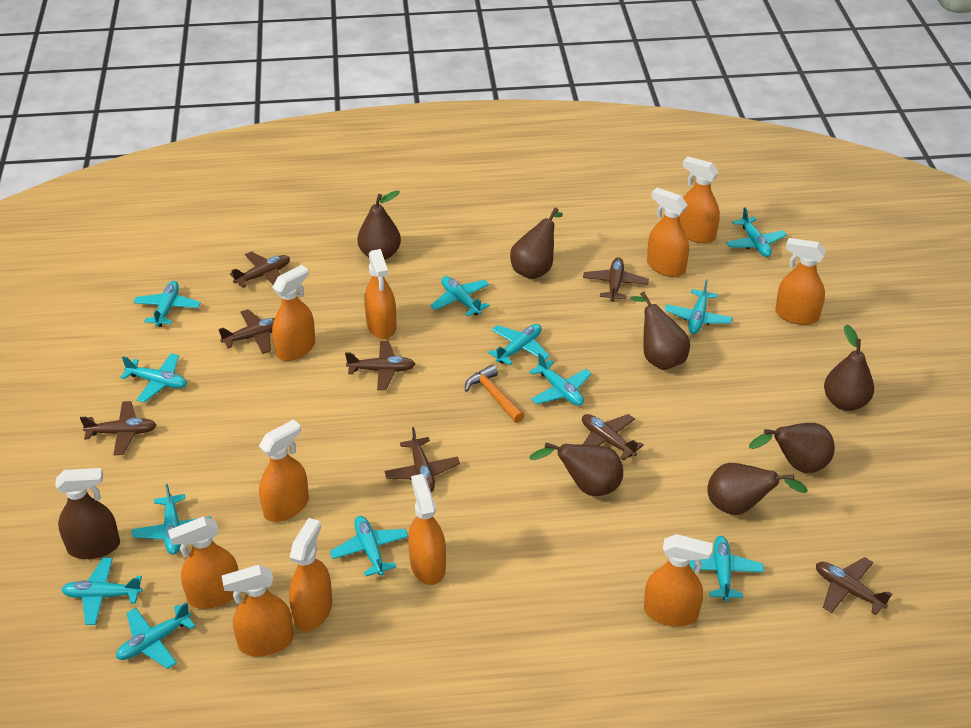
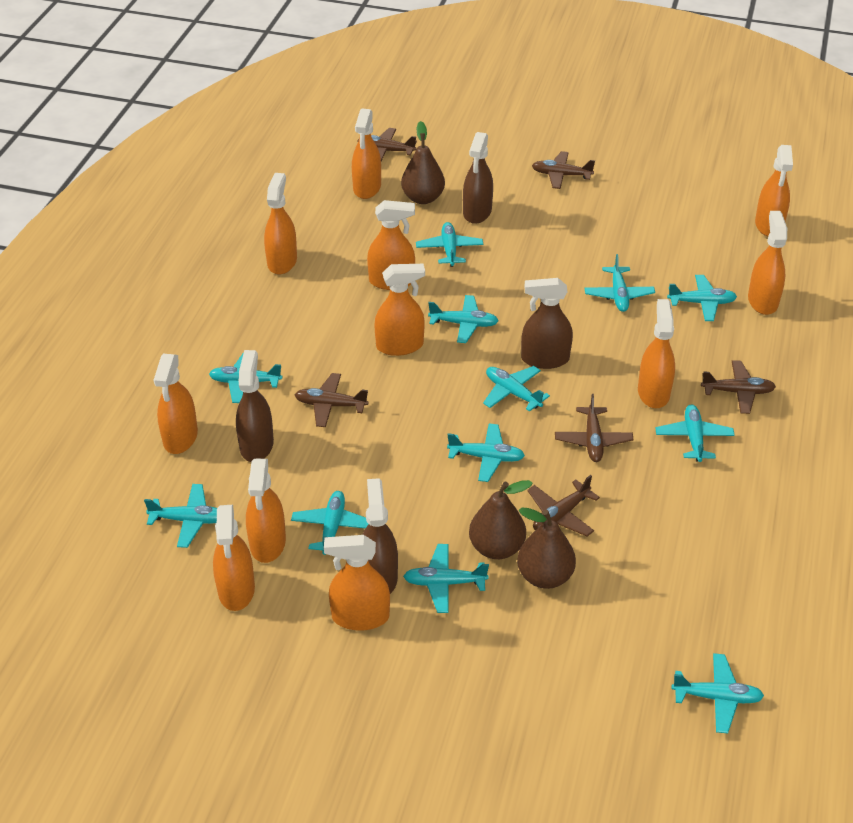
brown pear: [358,190,401,260] [510,208,563,279] [529,443,623,496] [631,292,690,370] [707,463,808,515] [749,423,835,473] [824,324,874,411] = 7 -> [401,121,445,204] [469,480,533,559] [517,508,576,589] = 3
brown plane: [80,401,156,455] [219,309,275,354] [230,251,290,288] [345,341,415,390] [385,427,460,492] [582,414,644,461] [583,257,649,302] [816,557,892,615] = 8 -> [295,373,368,427] [357,128,417,161] [527,475,600,536] [532,151,595,189] [555,394,634,462] [701,360,776,414] = 6
brown spray bottle: [55,468,120,559] = 1 -> [236,350,274,462] [362,478,398,594] [463,132,493,224] [521,278,573,369] = 4
orange hammer: [465,364,525,423] = 1 -> none = 0

